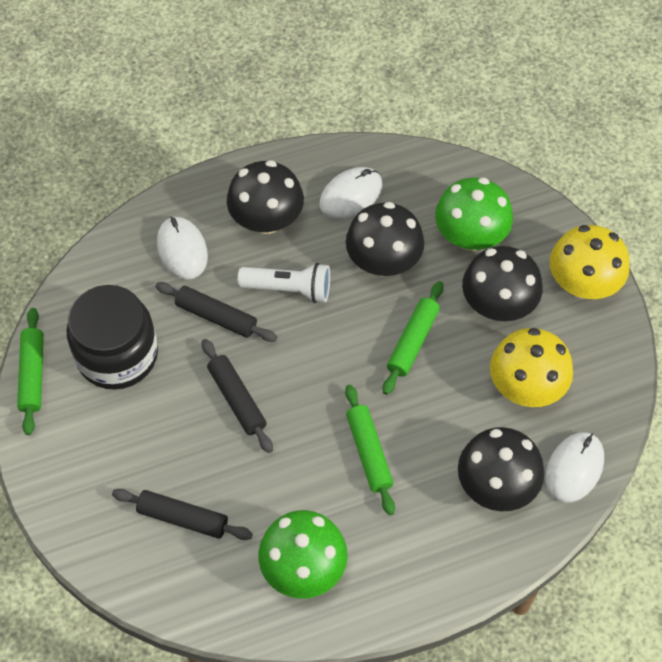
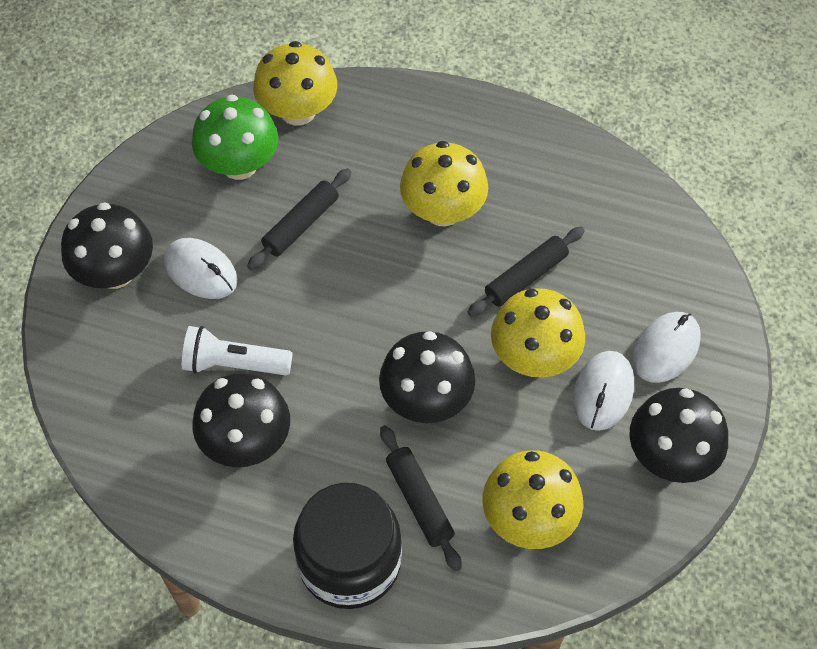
green mushroom: [258,510,348,599] [435,178,513,251] = 2 -> [192,95,278,180] = 1
green rolling pin: [17,308,44,435] [345,385,395,515] [383,281,443,395] = 3 -> none = 0
yellow mushroom: [490,328,573,407] [550,225,629,299] = 2 -> [253,41,337,126] [400,141,488,226] [482,450,584,549] [491,288,585,378] = 4

